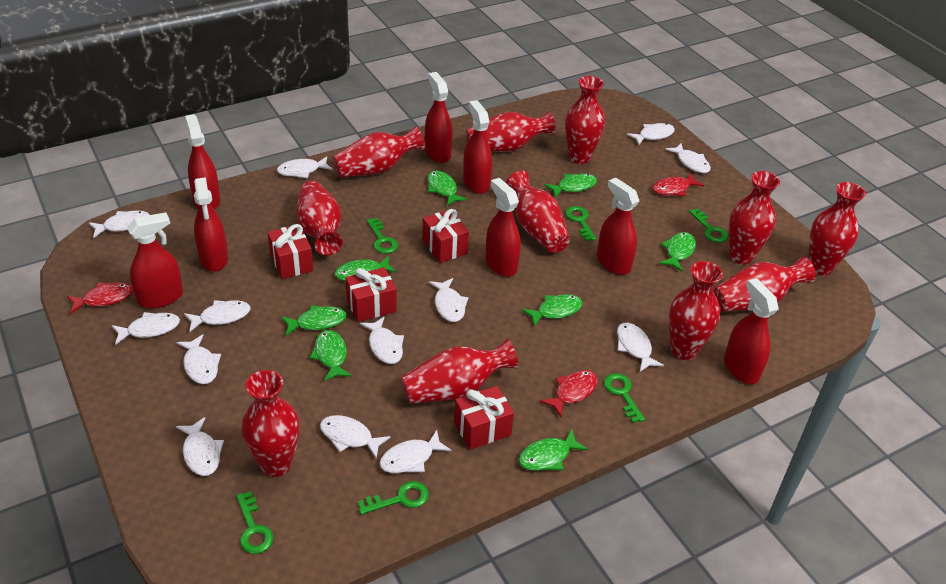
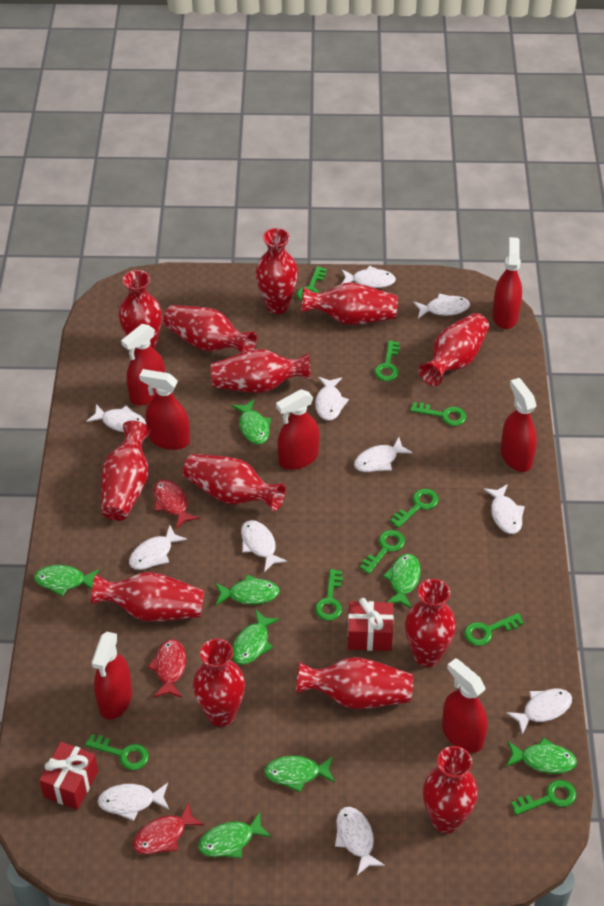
green key: [236,491,273,554] [358,481,429,515] [367,218,398,254] [565,206,596,241] [604,373,645,423] [689,209,728,243] = 6 -> [85,734,149,770] [297,266,326,302] [315,569,343,621] [360,530,405,574] [374,340,400,381] [390,489,439,528] [410,402,466,426] [464,613,524,646] [511,780,576,815] = 9
red gift: [267,224,313,279] [346,267,397,322] [422,209,469,263] [454,386,514,450] = 4 -> [39,742,98,810] [348,598,393,651] = 2
red spray bottle: [127,212,183,308] [185,114,221,209] [194,177,228,272] [425,72,453,163] [463,100,492,194] [485,178,521,277] [597,178,639,275] [724,278,779,384] = 8 -> [91,632,132,719] [121,324,165,405] [139,369,190,450] [276,389,320,470] [442,658,487,753] [492,237,522,329] [501,378,537,472] = 7
red vase: [241,370,300,477] [297,181,343,255] [333,126,425,178] [401,339,518,404] [466,111,556,152] [506,171,570,253] [565,76,605,164] [669,261,723,360] [713,257,816,312] [729,171,780,265] [808,182,866,276] = 11 -> [91,572,204,622] [101,421,150,521] [119,270,162,353] [163,305,257,353] [183,454,286,511] [193,639,245,727] [211,349,311,393] [256,228,298,314] [296,657,413,709] [301,282,398,325] [405,579,456,667] [419,313,489,386] [423,746,478,833] = 13
white fish: [89,210,150,238] [112,312,180,345] [176,334,221,384] [176,417,224,476] [184,300,250,332] [277,156,333,178] [320,415,391,458] [360,316,404,364] [379,430,452,473] [429,278,469,322] [617,323,664,372] [627,123,675,145] [665,143,711,173] = 13 -> [86,404,146,432] [98,783,169,821] [129,525,187,570] [241,520,288,572] [315,377,349,421] [335,807,385,875] [342,266,396,288] [354,437,413,472] [413,294,470,318] [483,484,525,534] [506,689,572,735] = 11

